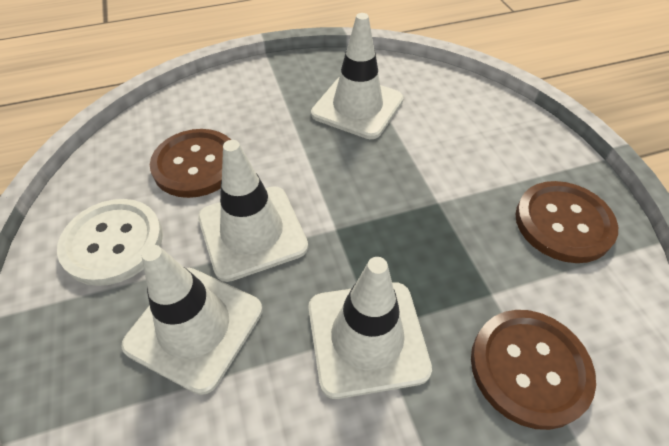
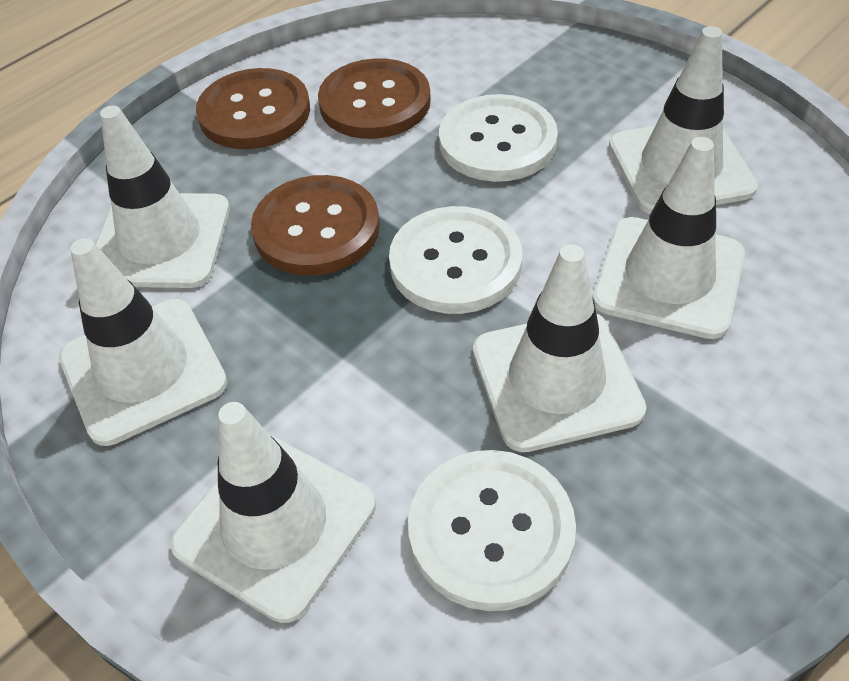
white button: [57,199,163,286] = 1 -> [389,206,522,314] [408,450,576,611] [439,94,558,182] = 3
white traffic cone: [121,245,262,395] [198,140,308,282] [308,257,432,399] [311,13,404,139] = 4 -> [59,238,227,446] [95,105,230,288] [170,402,375,623] [473,244,647,452] [593,137,745,339] [609,26,758,214] = 6

